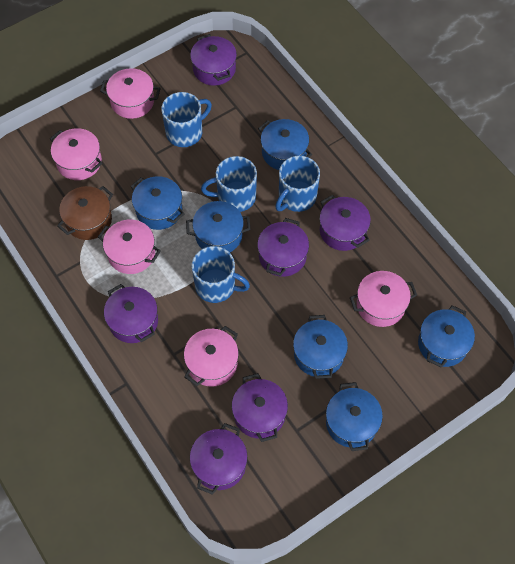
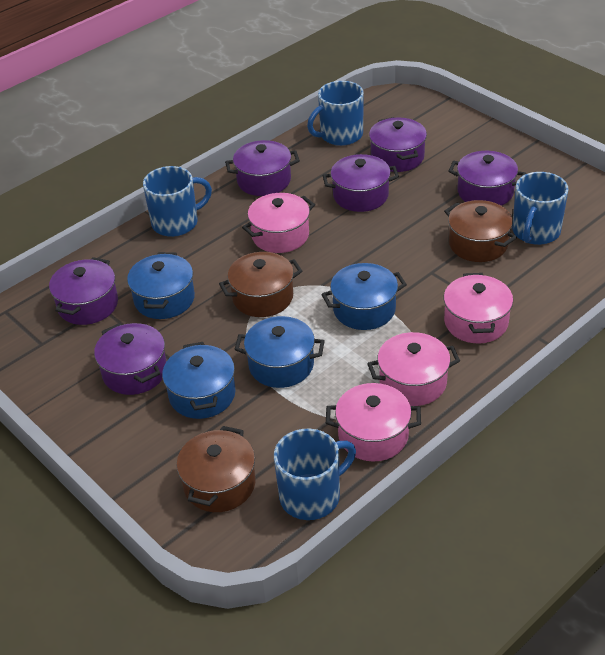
blue pot: [131,176,184,230] [186,201,250,252] [258,119,312,170] [293,315,348,379] [326,382,383,451] [418,305,475,367] = 6 -> [127,252,195,319] [162,342,235,419] [234,316,325,388] [321,263,407,330] = 4
brown pot: [57,186,113,240] = 1 -> [177,426,256,512] [219,252,302,317] [444,200,517,262] = 3
pink pot: [50,128,102,180] [98,220,161,274] [100,68,161,119] [184,326,239,387] [350,271,417,327] = 5 -> [242,193,315,253] [326,383,421,461] [367,332,460,406] [444,273,513,343] = 4

